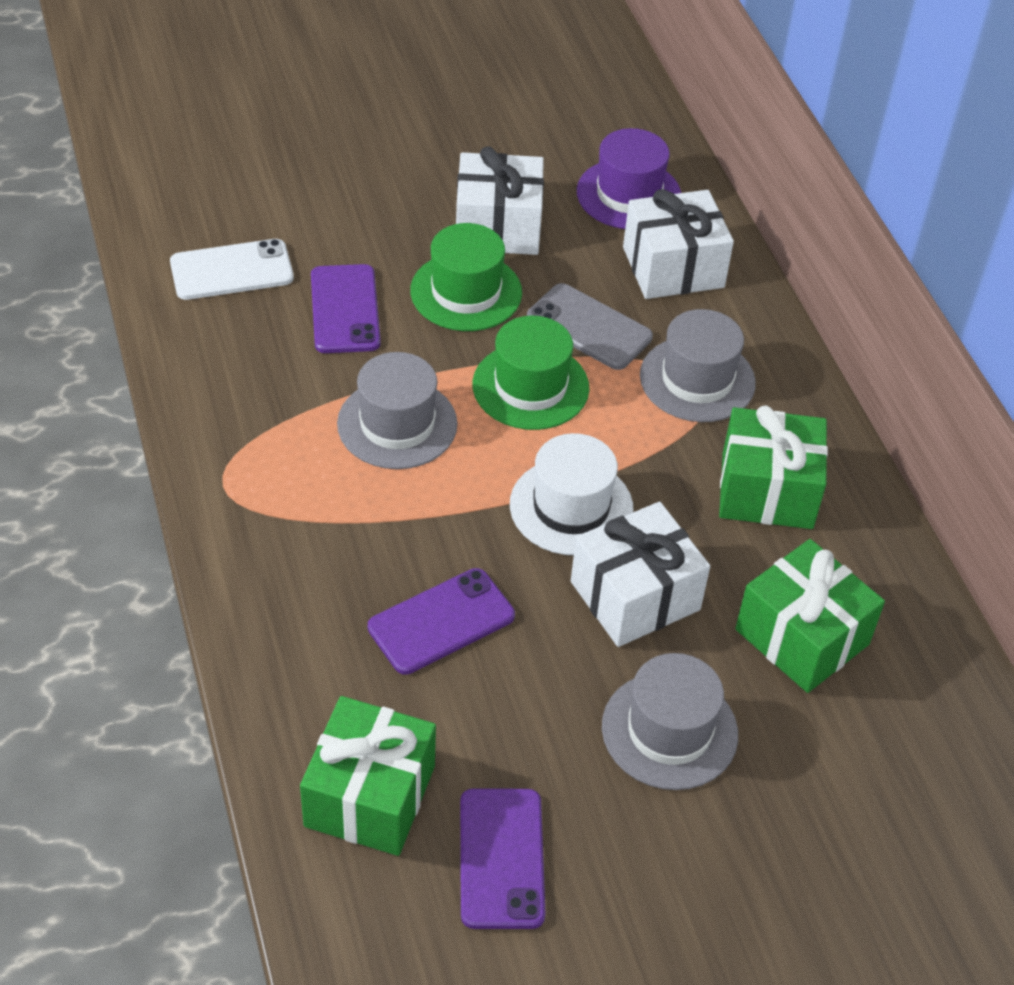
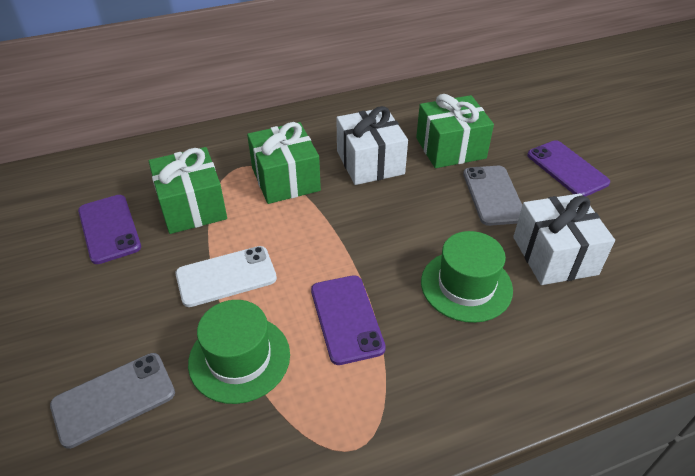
grey hat: [337,352,457,469] [602,653,738,790] [640,309,756,422] = 3 -> none = 0
grey phone: [527,283,653,370] = 1 -> [50,353,175,449] [463,166,522,226] = 2
purple hat: [577,128,681,229] = 1 -> none = 0
white gift: [456,147,544,255] [571,502,710,647] [623,189,734,299] = 3 -> [336,106,408,185] [513,193,615,285] = 2
white hat: [510,433,634,555] = 1 -> none = 0

